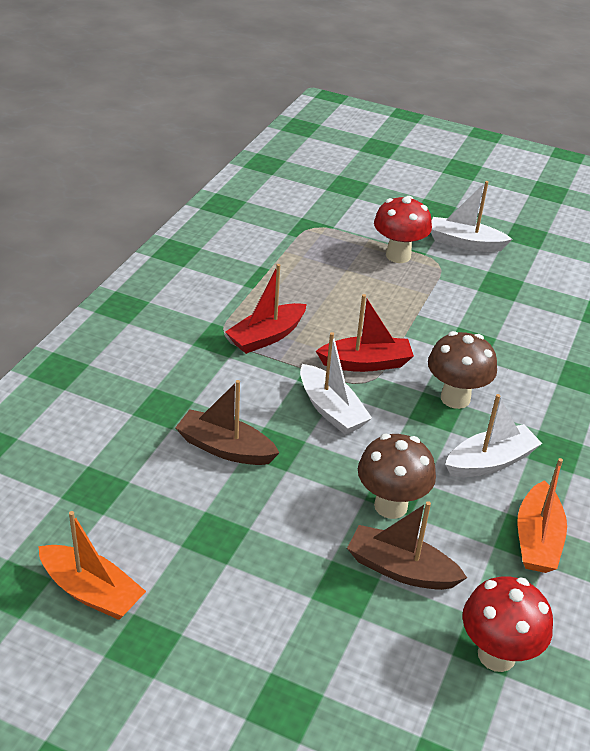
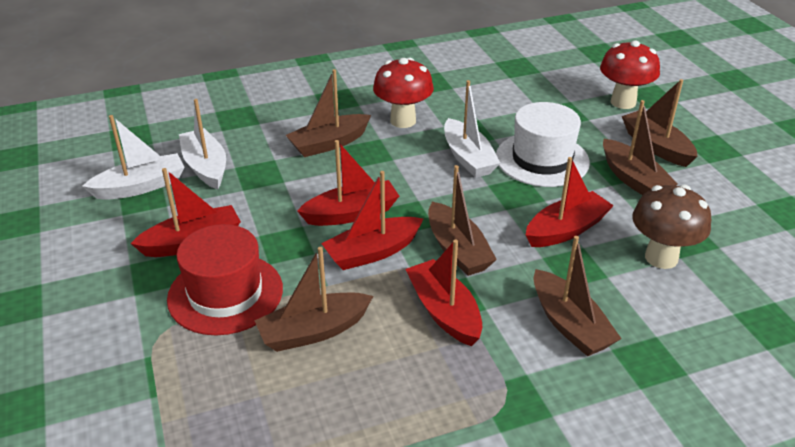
brown boat: [175,380,279,465] [347,501,467,590] = 2 -> [254,247,373,352] [286,69,371,157] [428,165,497,276] [534,236,622,356] [603,100,678,195] [622,79,698,167] = 6
brown mushroom: [358,434,436,519] [428,331,497,409] = 2 -> [632,185,711,269] = 1
orange boat: [38,511,146,620] [518,458,567,573] = 2 -> none = 0
red boat: [226,264,307,354] [316,294,414,372] = 2 -> [130,168,241,257] [297,140,399,226] [321,171,423,270] [405,240,482,346] [526,157,614,247] = 5
red hat: none = 0 -> [167,224,283,336] = 1
white hat: none = 0 -> [496,102,590,187] = 1

